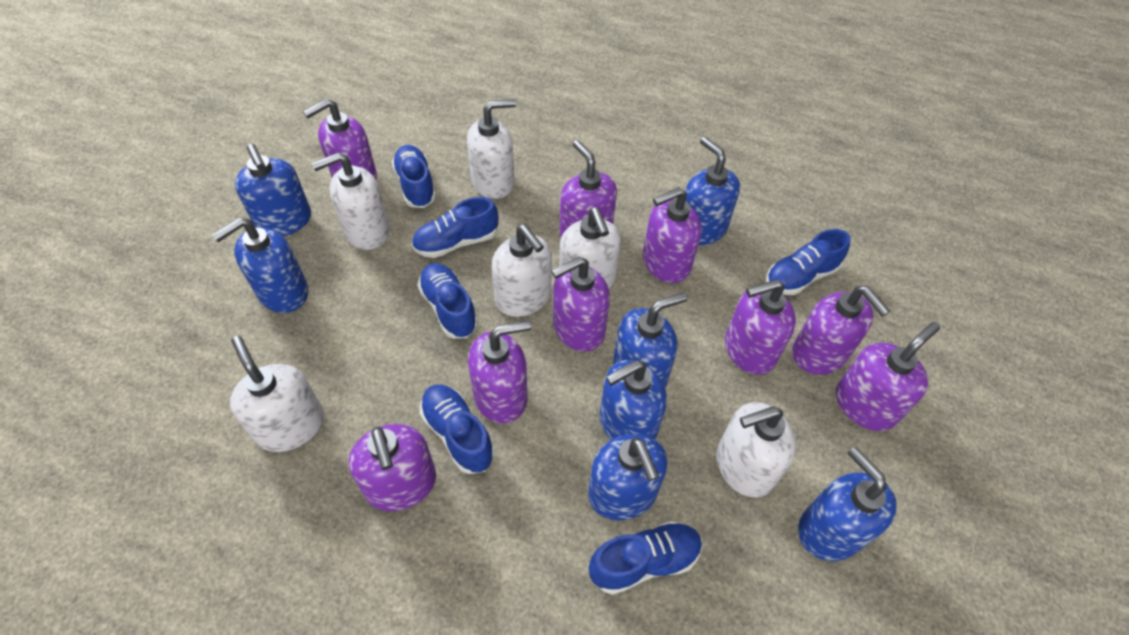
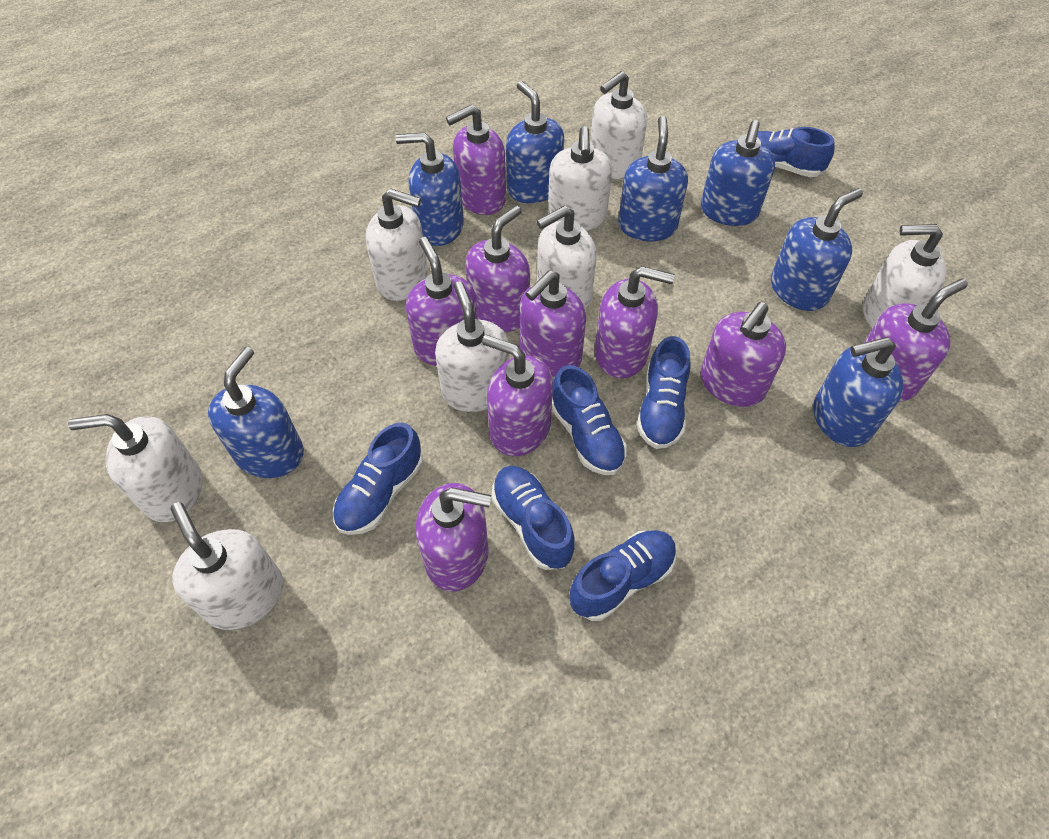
white soap dispenser: [230,336,324,452] [312,152,390,250] [467,99,516,199] [492,225,552,317] [559,207,621,288] [717,402,796,498] = 6 -> [68,414,202,522] [170,502,284,630] [366,189,428,301] [435,281,510,412] [537,205,597,310] [548,126,613,231] [590,71,647,180] [863,224,947,328] = 8

